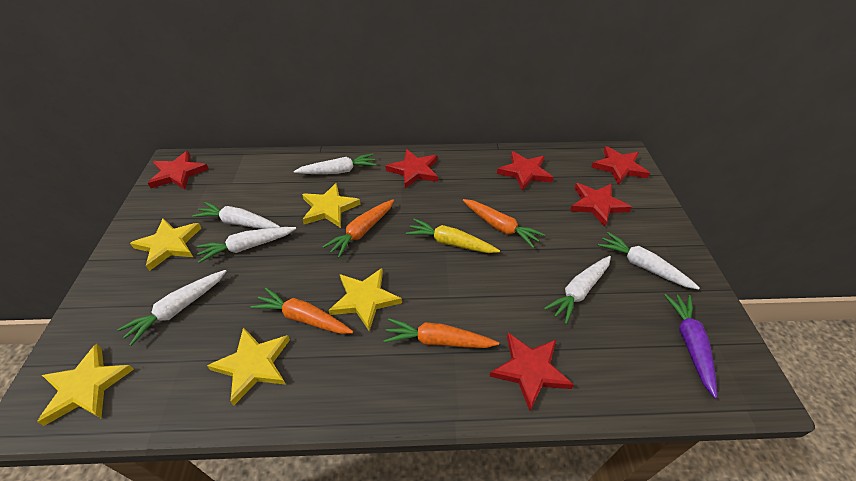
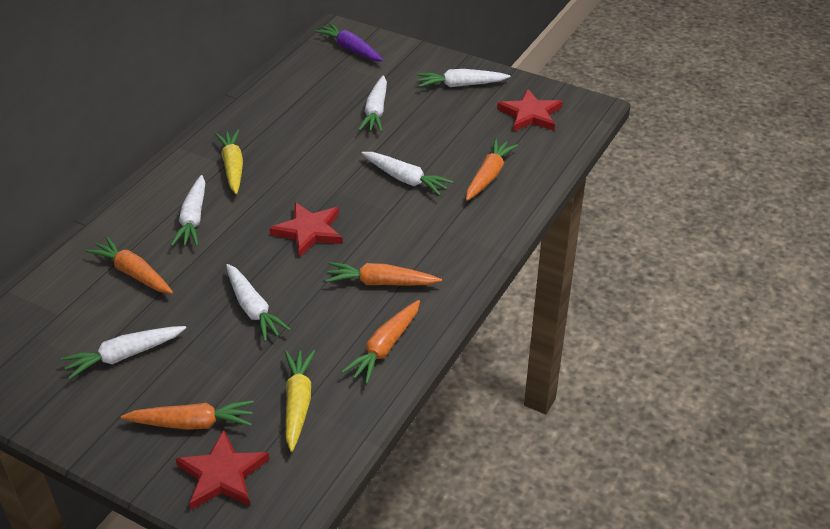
orange carrot: [251,288,353,334] [322,199,394,258] [383,318,499,348] [463,199,545,248] = 4 -> [86,236,173,294] [121,400,254,430] [325,262,442,286] [341,300,420,384] [466,138,518,201] = 5
red star: [148,151,209,190] [385,149,438,188] [489,333,574,411] [497,151,554,191] [570,183,632,227] [591,146,650,185] = 6 -> [176,429,270,510] [269,202,343,258] [497,89,563,132] = 3
yellow carrot: [406,219,500,253] = 1 -> [215,130,243,194] [285,350,315,452] = 2
yellow star: [37,344,134,426] [130,218,201,271] [207,327,290,406] [302,183,361,228] [328,268,402,331] = 5 -> none = 0

